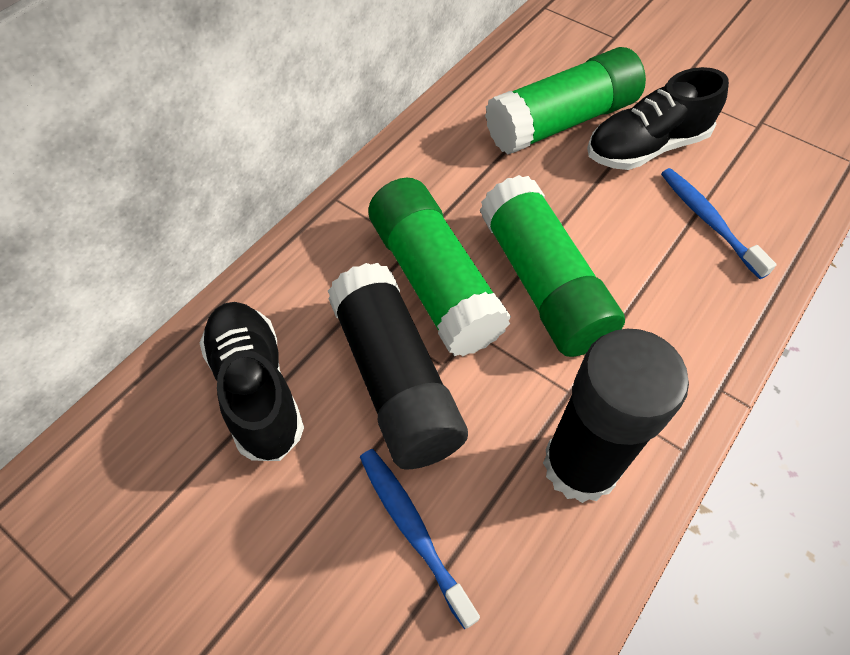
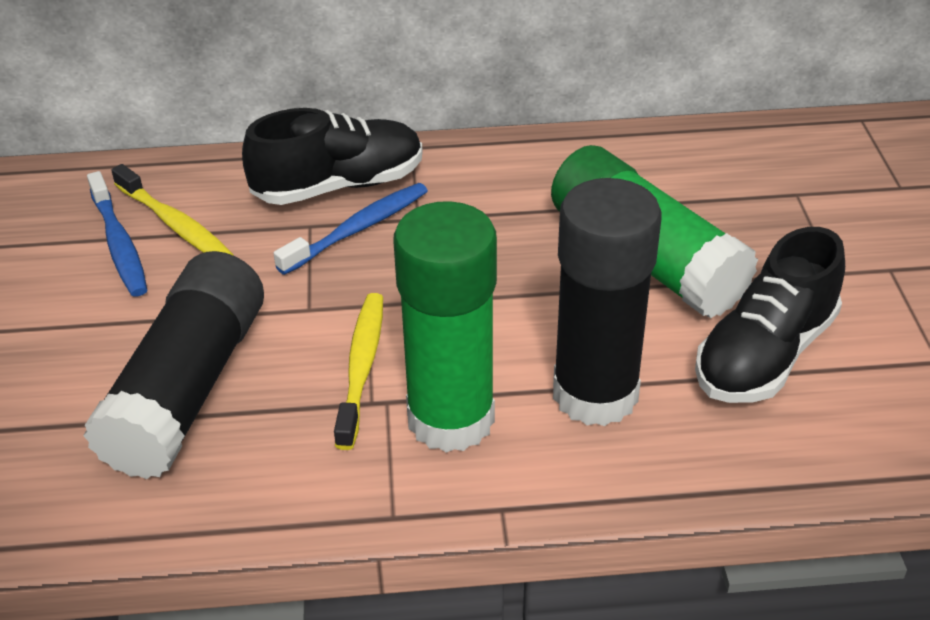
green glue stick: [368,178,511,356] [480,175,625,357] [485,47,646,154] = 3 -> [394,201,497,453] [551,145,758,318] = 2
yellow toothbrush: none = 0 -> [111,164,233,255] [334,293,383,450] = 2

